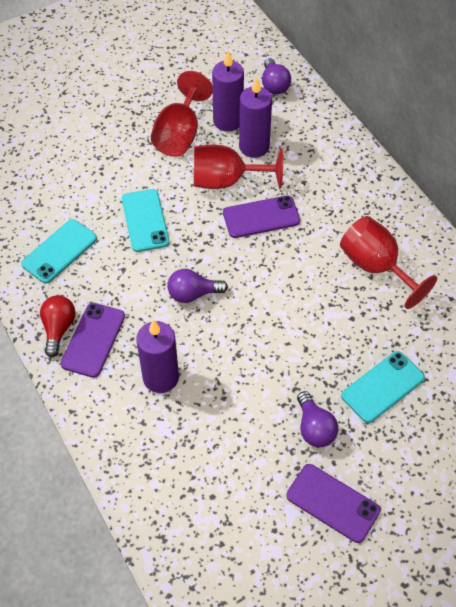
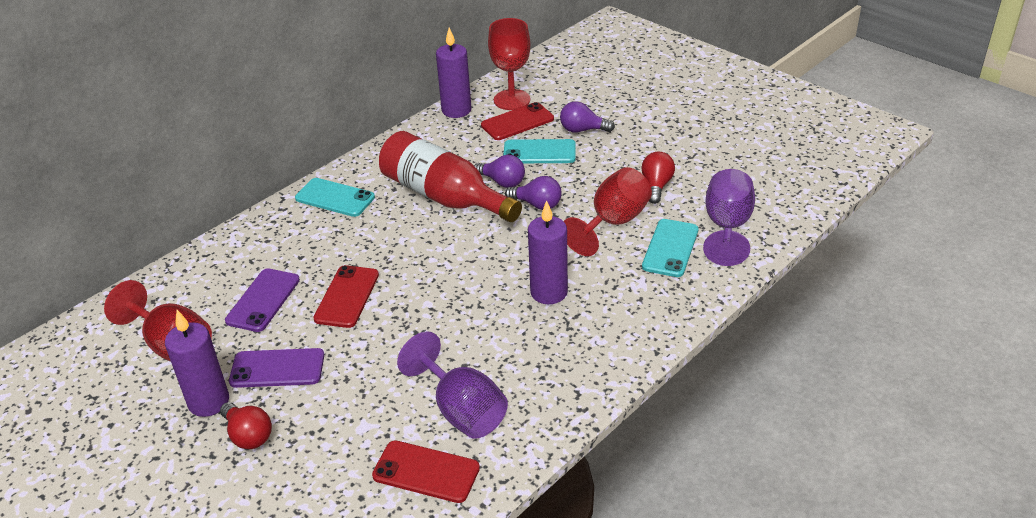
purple goblet: none = 0 -> [397,331,508,439] [703,169,755,266] = 2
purple phone: [61,303,125,378] [223,195,300,238] [286,464,381,543] = 3 -> [225,268,300,332] [229,348,324,388] = 2
red bottle: none = 0 -> [379,131,522,222] = 1
red light bulb: [40,295,76,358] = 1 -> [220,402,272,449] [641,152,675,204] = 2
red phone: none = 0 -> [313,265,379,328] [372,440,480,503] [481,102,554,140] = 3

